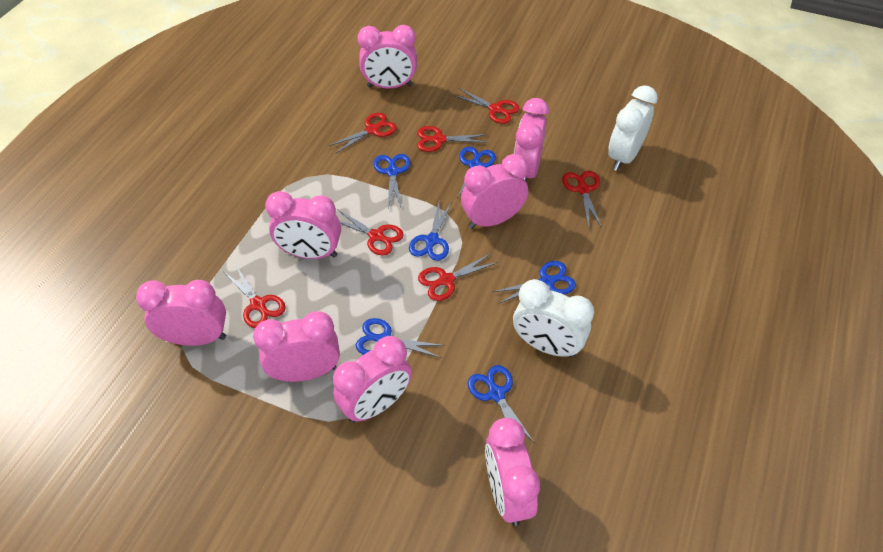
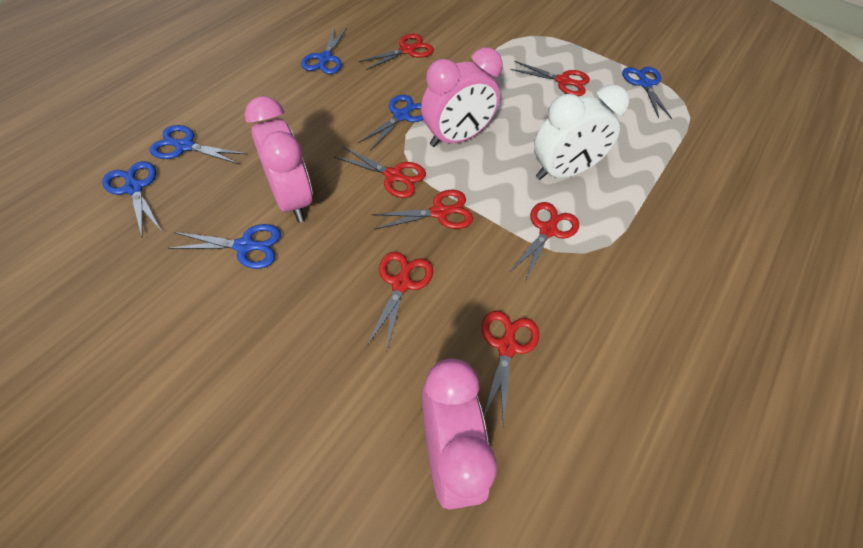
pink clock: [136,280,226,346] [253,311,340,382] [265,191,341,259] [333,336,412,423] [358,25,417,89] [461,154,528,229] [485,418,540,526] [514,98,549,182] = 8 -> [245,96,313,222] [421,47,503,147] [422,359,497,510] = 3
white clock: [513,279,594,358] [608,85,658,171] = 2 -> [534,84,630,180] = 1

